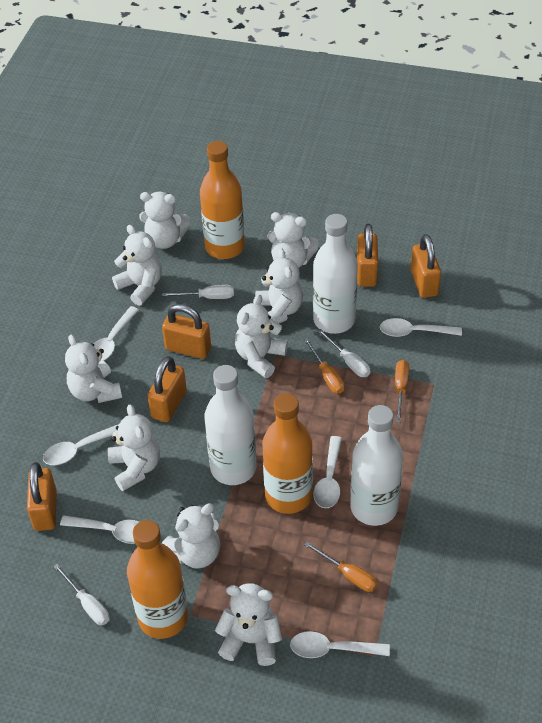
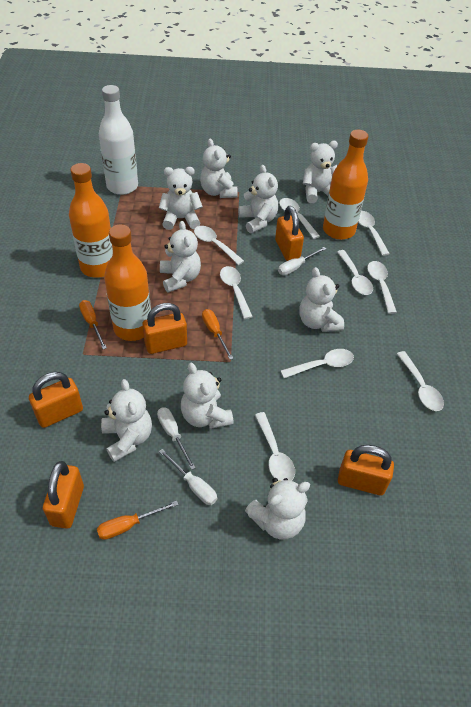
white bottle: [204,365,256,485] [313,214,358,334] [350,405,403,526] = 3 -> [99,85,138,195] = 1
white spoon: [43,424,119,465] [60,515,139,544] [93,306,139,362] [290,631,390,658] [314,436,342,508] [380,318,462,337] = 6 -> [194,226,244,265] [220,266,253,319] [255,412,295,481] [279,198,320,239] [281,349,354,378] [337,250,373,295] [358,211,390,256] [367,261,397,314] [397,351,444,411] = 9

